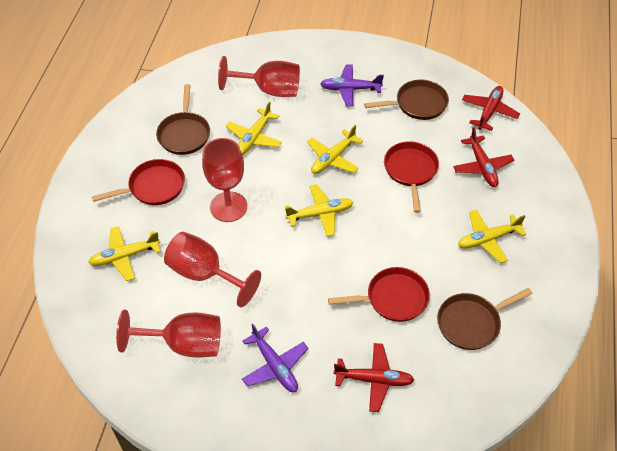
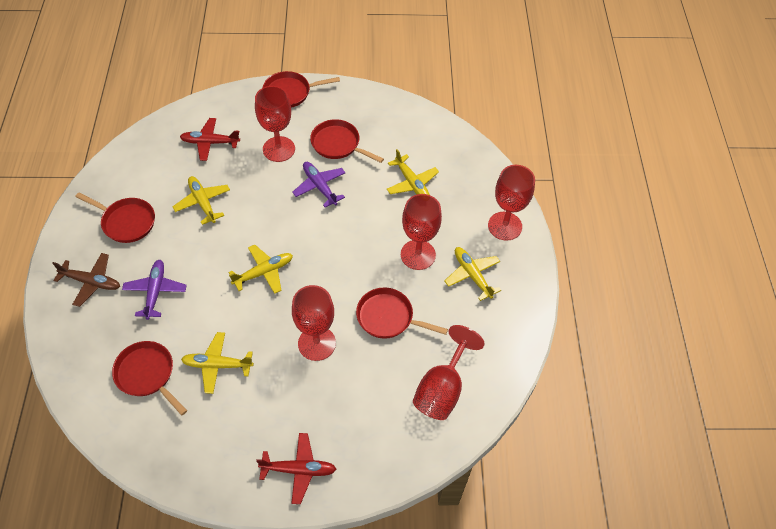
brown pan: [156,84,210,155] [364,79,449,120] [437,288,532,350] = 3 -> none = 0
brown plane: none = 0 -> [52,253,120,307] = 1
red goblet: [116,310,221,358] [164,232,261,307] [202,138,247,222] [218,56,300,97] = 4 -> [255,86,295,162] [292,285,336,361] [401,194,442,270] [413,325,485,420] [488,165,535,241] = 5
red pan: [92,159,185,205] [328,267,430,322] [384,141,439,213] = 3 -> [75,192,155,243] [112,341,187,415] [263,71,340,108] [310,119,384,163] [356,288,448,339] = 5
red plane: [333,343,414,412] [453,127,514,187] [462,86,520,131] = 3 -> [180,118,240,161] [256,433,336,504] = 2

